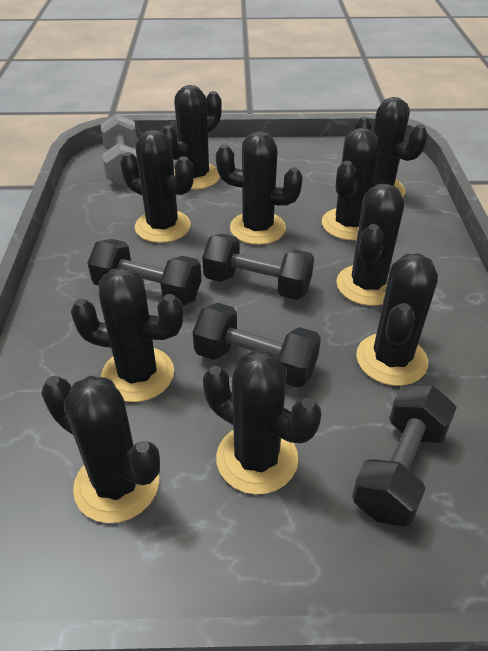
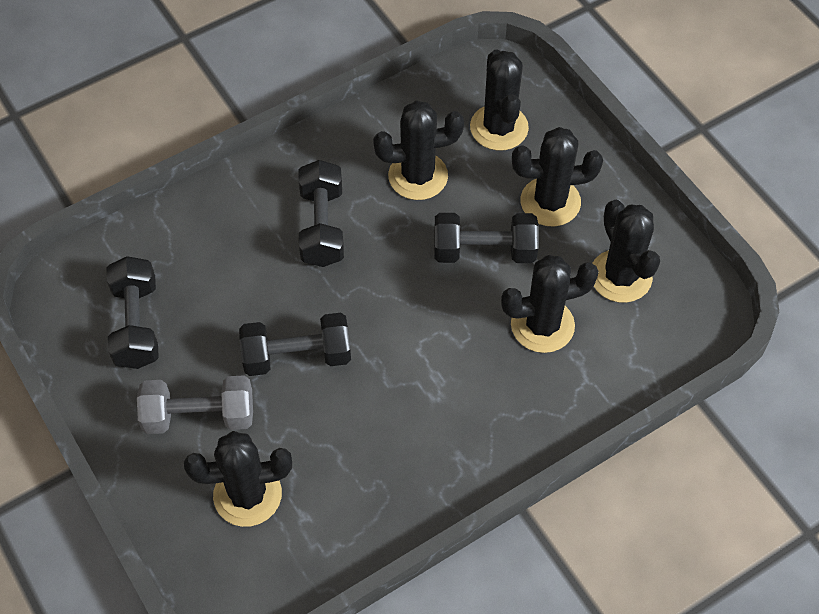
black cactus: [41,376,160,523] [71,267,183,402] [120,130,194,243] [161,85,222,190] [203,349,321,494] [216,131,303,245] [322,128,378,240] [336,184,404,306] [355,97,427,197] [356,254,438,386] = 10 -> [184,431,292,527] [373,100,464,200] [470,50,529,151] [501,255,599,353] [512,127,603,227] [592,200,660,303] = 6

